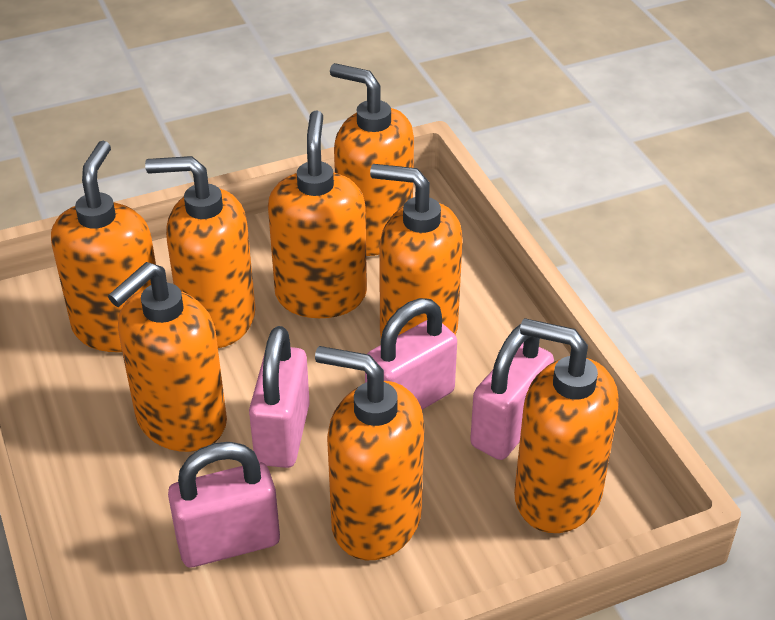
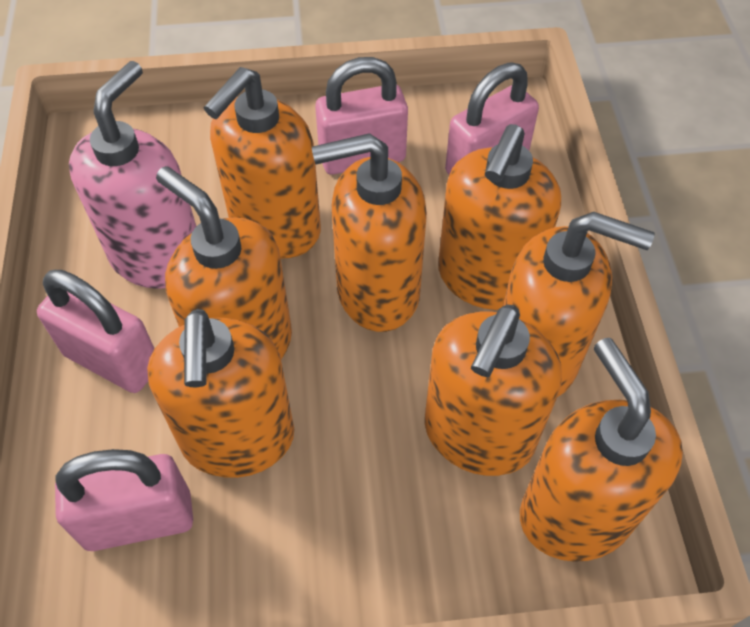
pink soap dispenser: none = 0 -> [69,61,196,289] = 1

